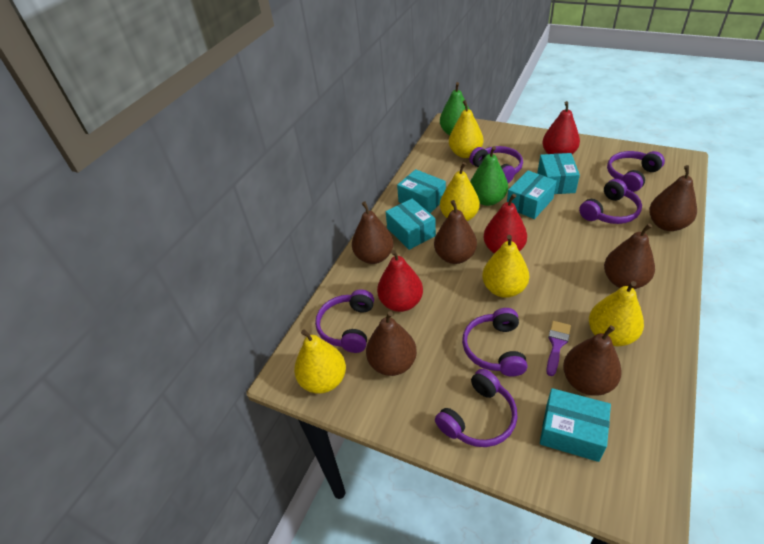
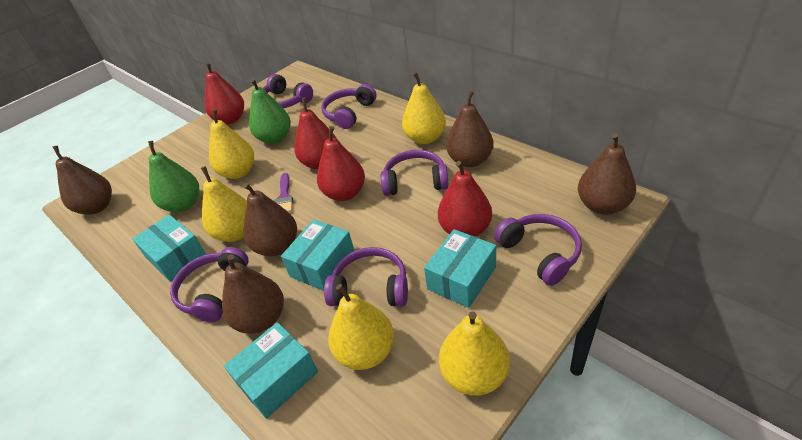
brown pear: [352,202,393,264] [366,311,417,376] [434,200,477,264] [563,325,622,396] [604,223,655,289] [649,165,697,231] = 6 -> [52,146,112,215] [222,254,284,334] [243,183,297,256] [446,91,494,167] [578,133,636,215] = 5
red pear: [377,250,423,312] [484,194,527,254] [542,101,580,154] = 3 -> [205,62,244,125] [294,98,337,169] [317,126,365,201] [438,161,492,237] = 4
turquoise box: [386,198,436,250] [397,169,446,213] [507,170,557,219] [537,153,580,194] [540,388,611,462] = 5 -> [132,215,206,282] [224,322,318,419] [281,220,354,291] [424,229,496,308] = 4

